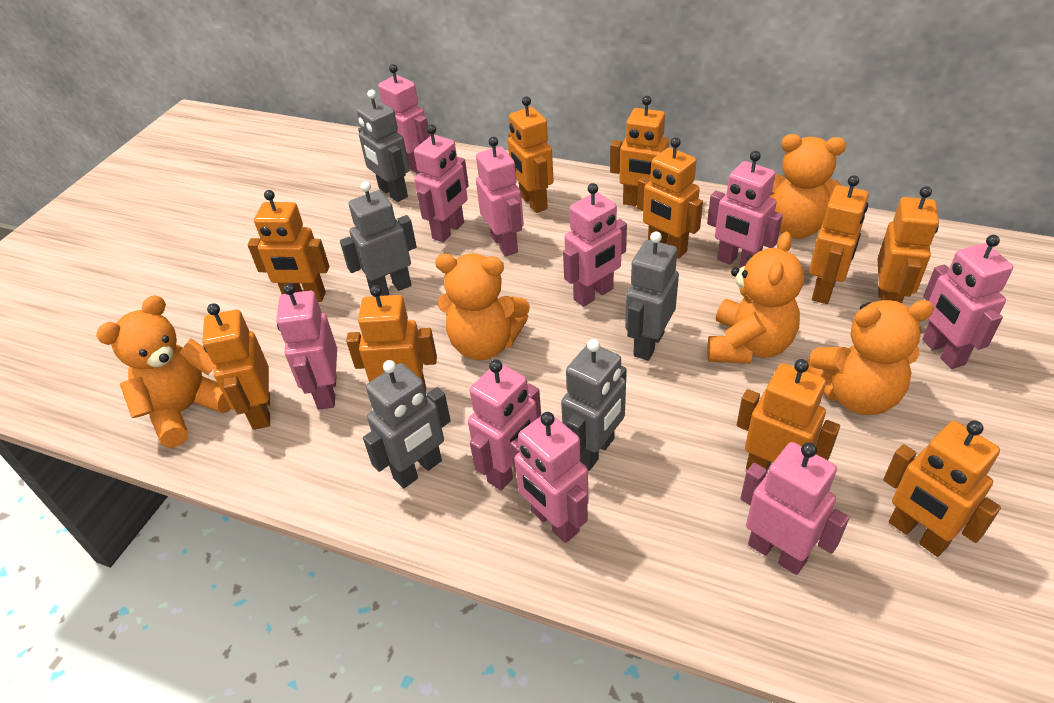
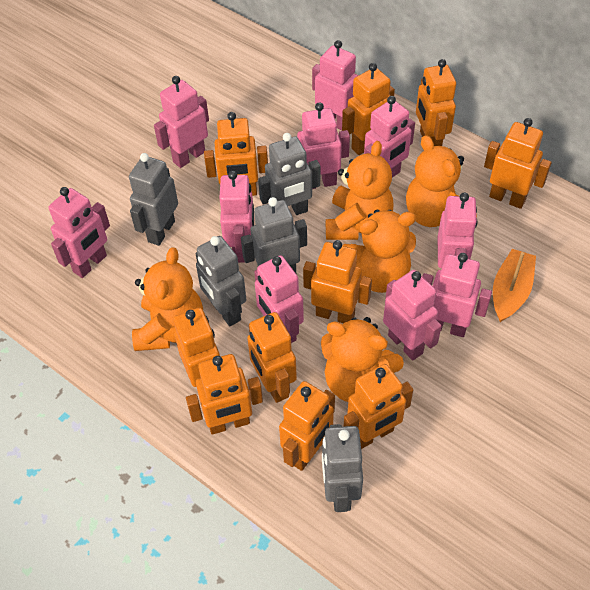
orange boat: none = 0 -> [493,249,536,322] = 1

